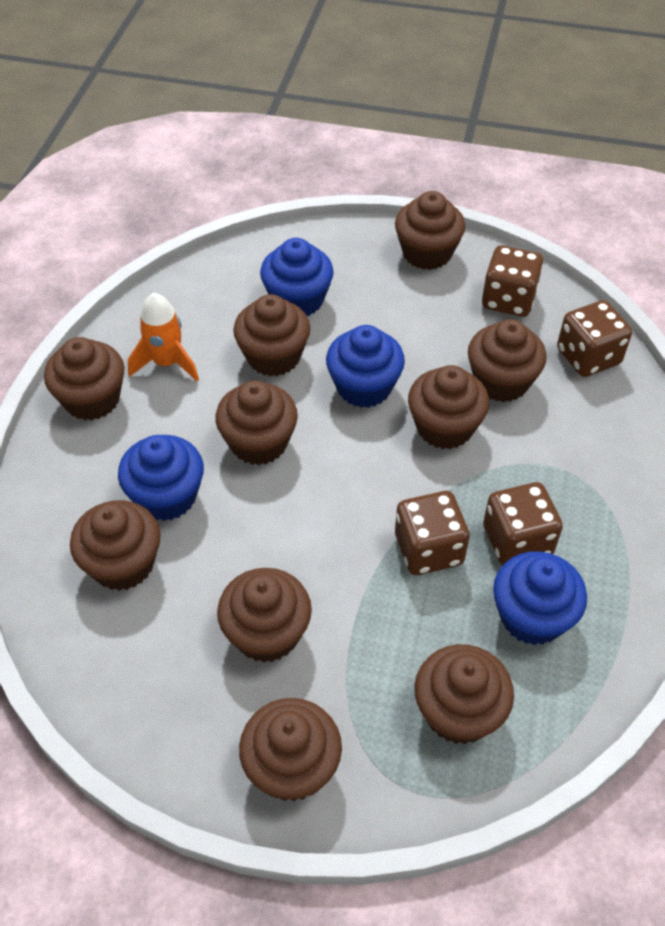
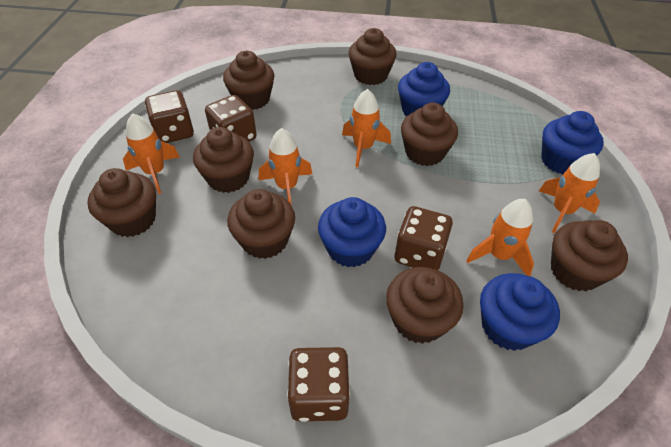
brown cupcake: [44,337,124,420] [70,500,161,591] [215,381,298,465] [217,568,312,663] [233,294,310,376] [239,698,342,801] [395,191,465,270] [408,365,489,449] [414,644,514,744] [468,319,547,402] = 10 -> [88,168,156,237] [193,127,254,193] [223,51,275,110] [227,189,295,259] [349,28,397,85] [386,267,463,344] [401,103,458,166] [551,220,628,291] = 8
orange rocket: [128,293,199,381] = 1 -> [123,113,180,194] [259,128,312,206] [342,89,391,167] [466,199,534,276] [539,153,600,233] = 5

